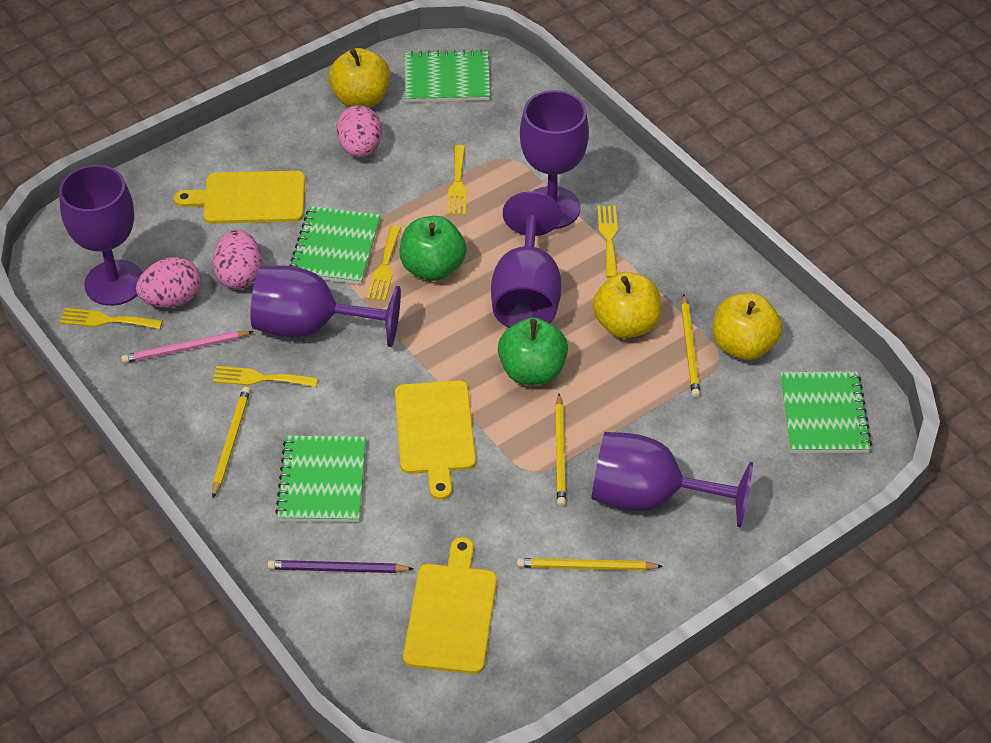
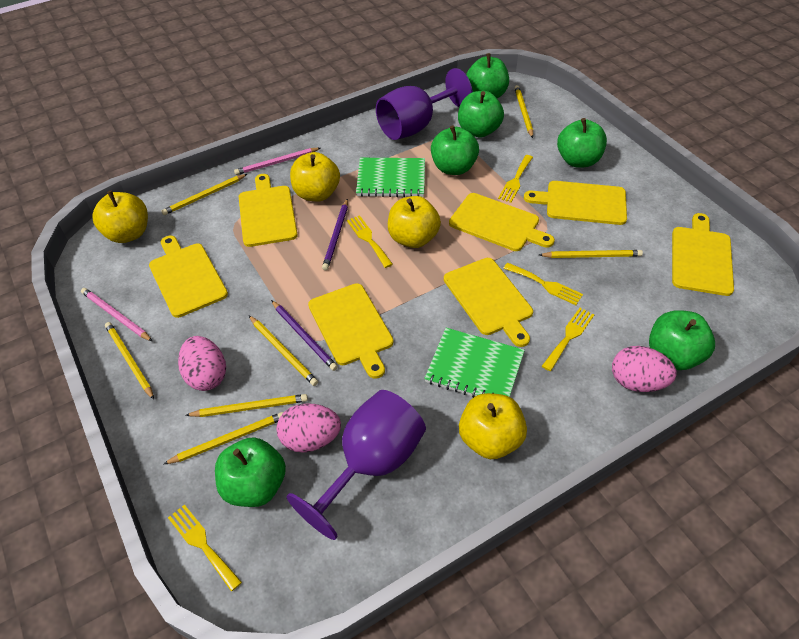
green apple: [400,216,466,281] [498,317,568,385] = 2 -> [215,437,286,507] [431,125,479,175] [458,91,504,137] [466,53,509,98] [557,118,607,168] [649,310,715,370] = 6
green notebook: [275,436,366,522] [289,206,380,284] [405,49,490,102] [780,372,872,453] = 4 -> [356,158,425,197] [424,328,525,398] = 2
pink pencil: [121,331,254,363] = 1 -> [81,288,152,341] [234,148,320,175] = 2
purple goblet: [59,165,143,306] [250,266,401,347] [491,191,561,328] [520,90,589,229] [591,432,753,527] = 5 -> [287,390,426,540] [376,68,473,140] = 2
purple pencil: [268,560,414,573] = 1 -> [271,300,338,371] [322,199,348,270] = 2
yellow apple: [329,48,390,107] [593,272,661,339] [713,293,782,360] = 3 -> [92,191,148,243] [290,152,340,201] [388,196,441,248] [459,393,527,459] = 4
yellow cutting board: [174,171,305,224] [395,380,476,500] [403,537,497,674] = 3 -> [149,236,228,318] [239,174,298,247] [308,283,394,379] [444,258,533,347] [449,193,555,251] [524,181,627,225] [672,213,734,296] = 7
yellow pencil: [212,387,250,498] [517,558,663,571] [555,394,566,507] [681,294,700,398] = 4 -> [105,322,154,399] [161,174,247,215] [164,412,283,464] [185,394,308,417] [249,316,318,386] [514,85,533,138] [539,250,643,258] = 7

